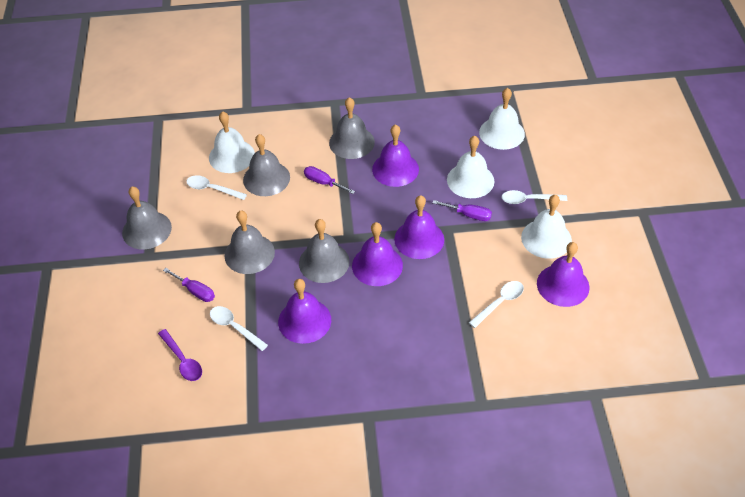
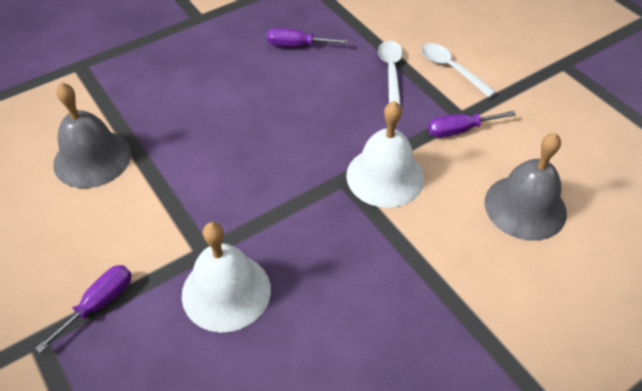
grey bell: [122,187,172,249] [224,211,275,274] [243,134,290,196] [299,219,350,283] [329,97,375,159] = 5 -> [53,83,131,188] [485,133,567,241] = 2
purple bell: [278,279,331,344] [352,222,403,286] [372,124,419,187] [394,195,444,259] [537,242,589,307] = 5 -> none = 0
purple spoon: [158,329,202,381] = 1 -> none = 0
white bell: [209,111,255,173] [447,136,494,198] [479,88,525,150] [521,195,572,259] = 4 -> [182,222,271,333] [346,101,424,208] = 2
white spoon: [186,175,247,200] [210,306,268,351] [469,281,524,328] [501,190,567,204] = 4 -> [378,40,403,106] [421,43,496,98] = 2

